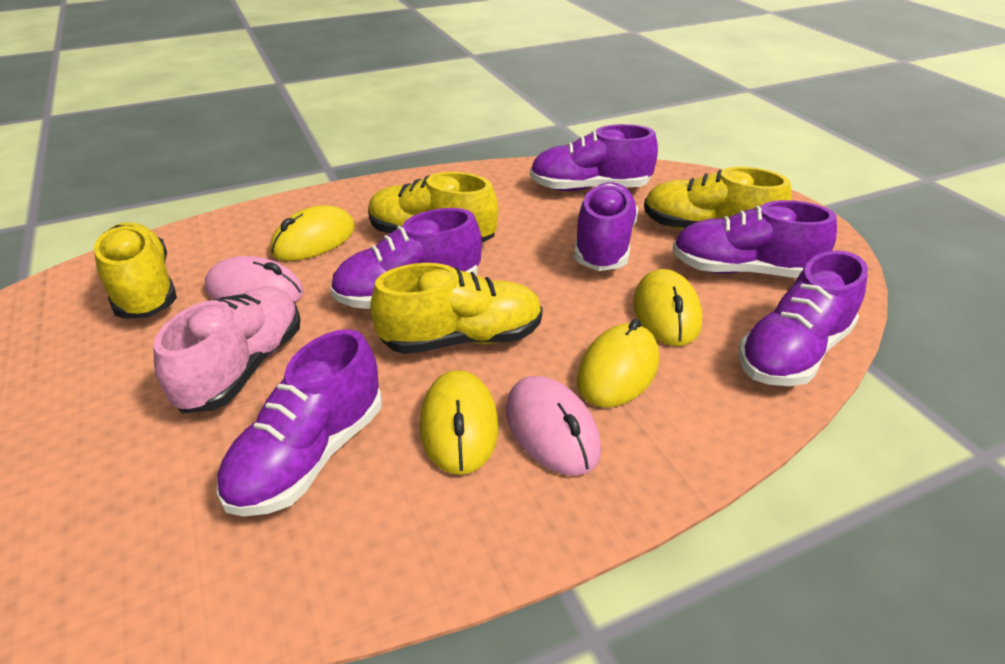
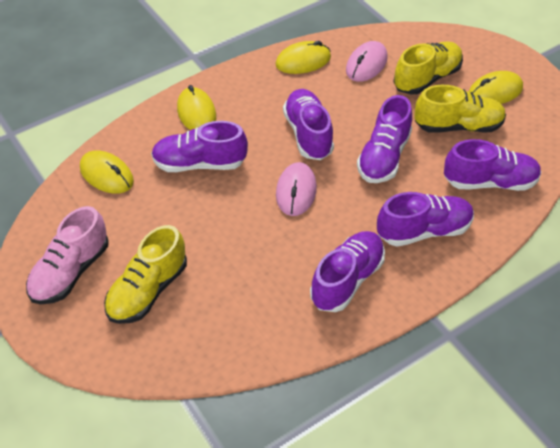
yellow shoe: [94,222,177,319] [368,172,498,243] [370,263,543,354] [644,167,792,230] = 4 -> [104,225,187,324] [394,41,463,95] [414,85,506,133] = 3

